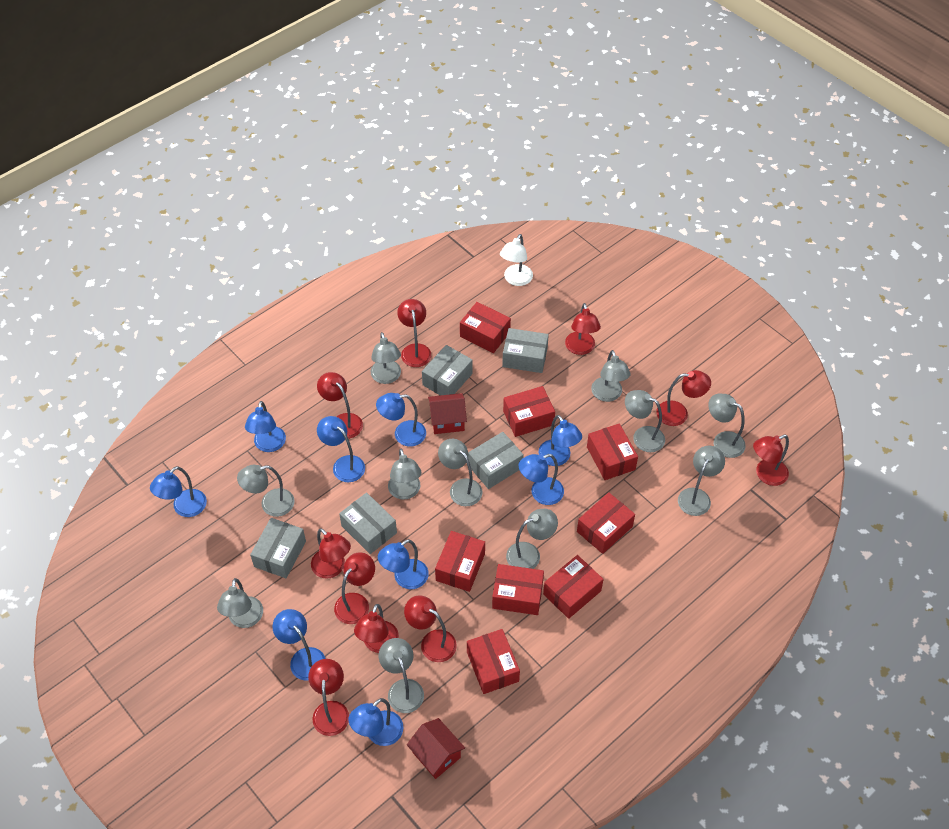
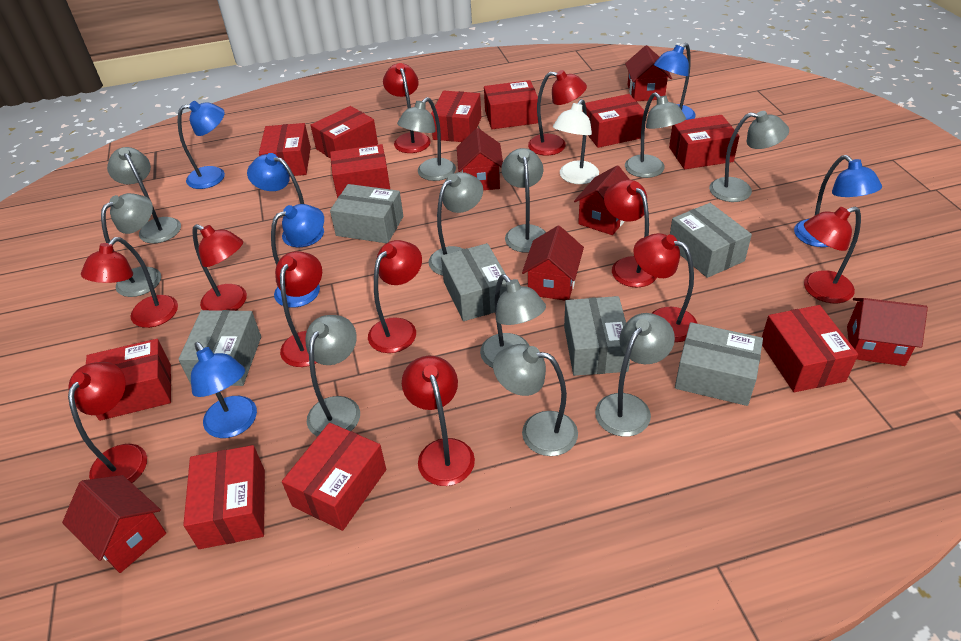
blue lamp: [150,466,207,517] [245,401,286,452] [272,609,326,681] [317,416,365,482] [349,698,404,746] [376,393,426,447] [378,539,429,589] [519,454,564,505] [538,415,582,466] = 9 -> [178,101,225,189] [191,342,257,438] [247,153,324,247] [271,204,324,308] [654,43,696,120] [794,155,882,247] = 6
grey box: [250,518,306,578] [339,492,397,554] [422,345,473,395] [468,432,524,489] [502,328,549,373] = 5 -> [179,310,261,386] [330,184,403,243] [441,243,507,321] [564,296,630,376] [670,203,752,278] [675,322,763,406] = 6
red box: [435,531,485,592] [460,302,511,353] [467,629,520,694] [492,564,544,615] [503,386,555,437] [543,555,603,619] [577,492,635,554] [587,423,638,480] = 8 -> [86,339,171,421] [183,445,265,549] [259,123,311,176] [282,423,386,531] [310,106,378,159] [330,144,390,198] [431,91,481,142] [484,80,538,129] [585,94,644,148] [669,115,739,169] [762,305,858,392] = 11
red house: [407,718,465,779] [428,393,467,434] = 2 -> [62,475,166,573] [457,128,503,190] [522,226,584,300] [574,165,630,235] [625,45,672,101] [847,298,928,366] = 6
red lamp: [308,659,349,736] [311,528,351,579] [317,372,363,439] [334,552,375,624] [354,604,399,653] [397,299,431,367] [404,595,457,662] [565,303,601,355] [656,370,711,426] [753,435,789,486] = 10 -> [68,362,147,483] [81,237,178,328] [192,224,247,311] [275,251,322,367] [368,240,422,353] [383,63,431,153] [402,356,475,486] [528,70,587,155] [604,180,657,287] [634,233,698,342] [804,207,861,303] = 11

